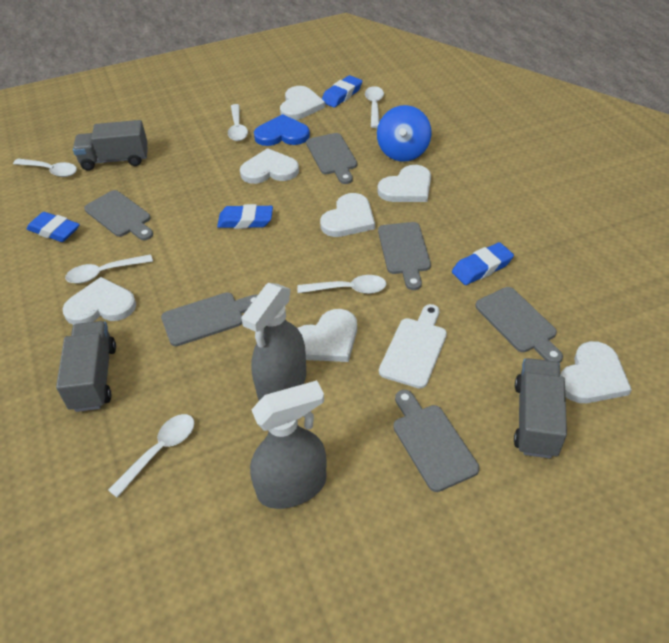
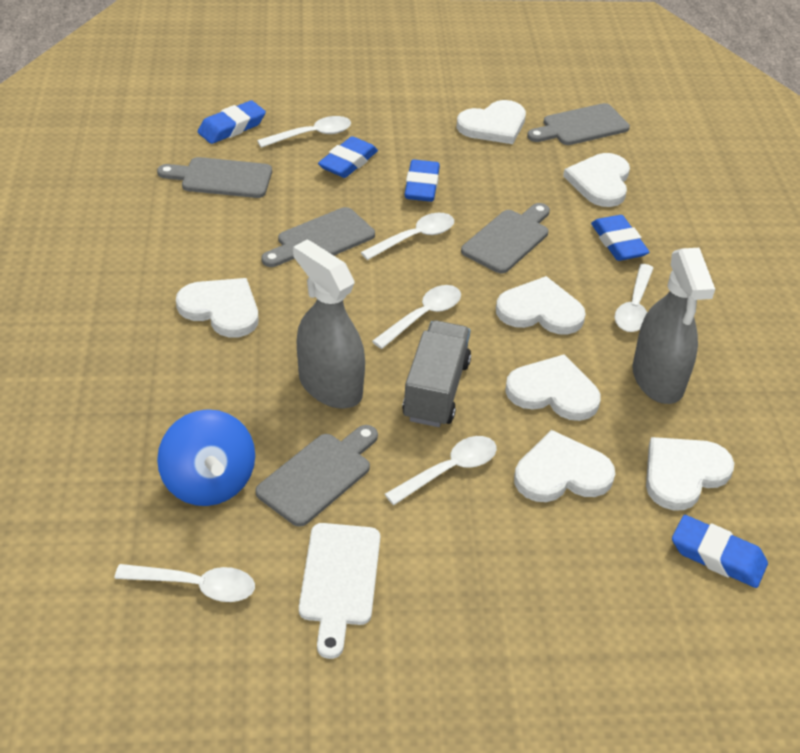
blue eraser: [27,212,80,242] [217,204,273,229] [322,75,362,107] [452,242,514,285] = 4 -> [198,100,266,144] [318,136,378,178] [405,160,440,202] [591,215,649,261] [672,515,768,588] = 5
blue heart: [254,114,310,146] = 1 -> none = 0
grey cutting board: [84,190,153,240] [161,292,258,346] [306,133,357,184] [378,222,431,290] [393,390,480,492] [475,287,563,363] = 6 -> [157,157,272,198] [255,425,378,527] [262,207,375,267] [461,203,550,273] [527,103,630,145] = 5
grey truck: [56,321,116,412] [73,120,148,171] [514,358,567,459] = 3 -> [402,320,471,427] = 1

